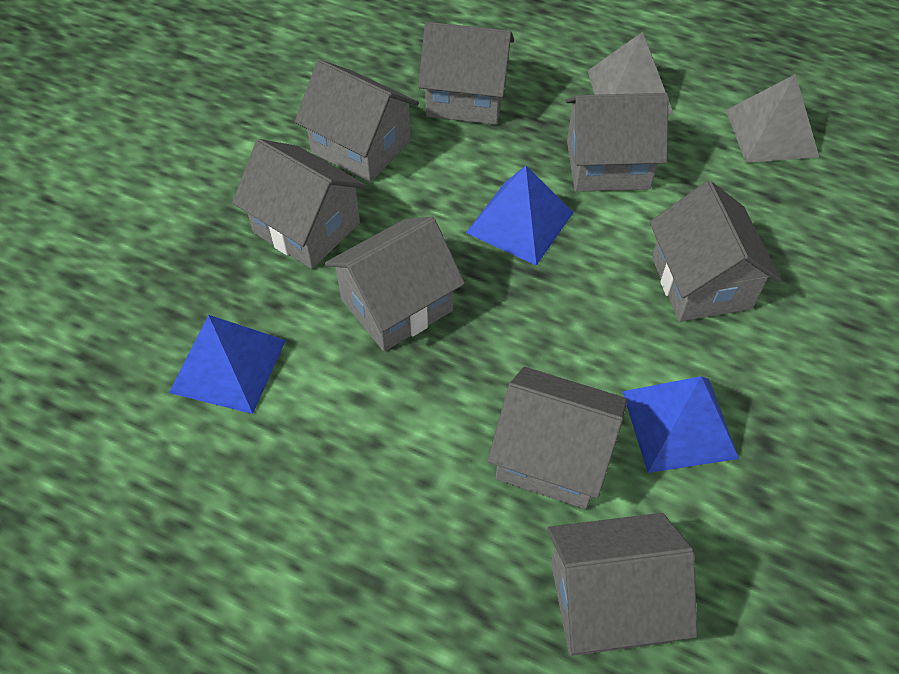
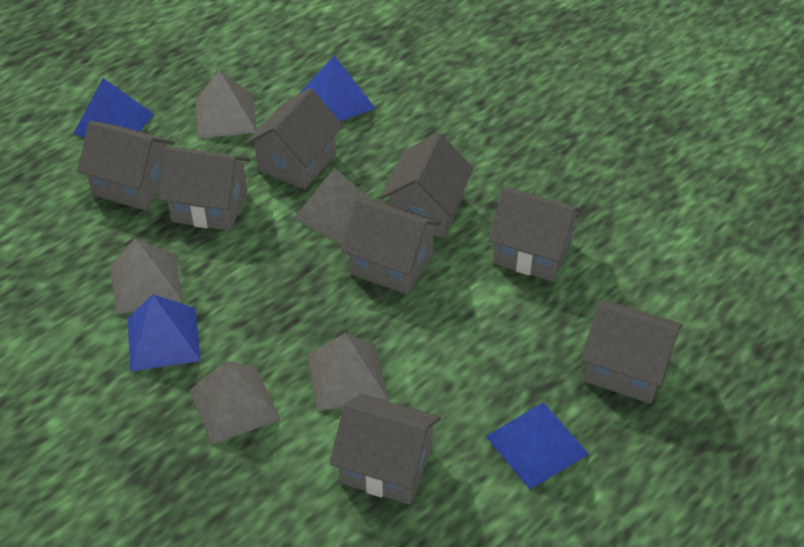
blue pyramid: [169,315,286,414] [466,166,574,266] [622,376,739,473] = 3 -> [73,78,154,138] [128,294,201,372] [299,55,375,121] [485,402,589,489] = 4
grey pyramid: [588,32,674,114] [726,74,819,163] = 2 -> [110,238,183,315] [189,361,281,445] [196,70,257,139] [293,168,370,245] [308,333,388,411] = 5

